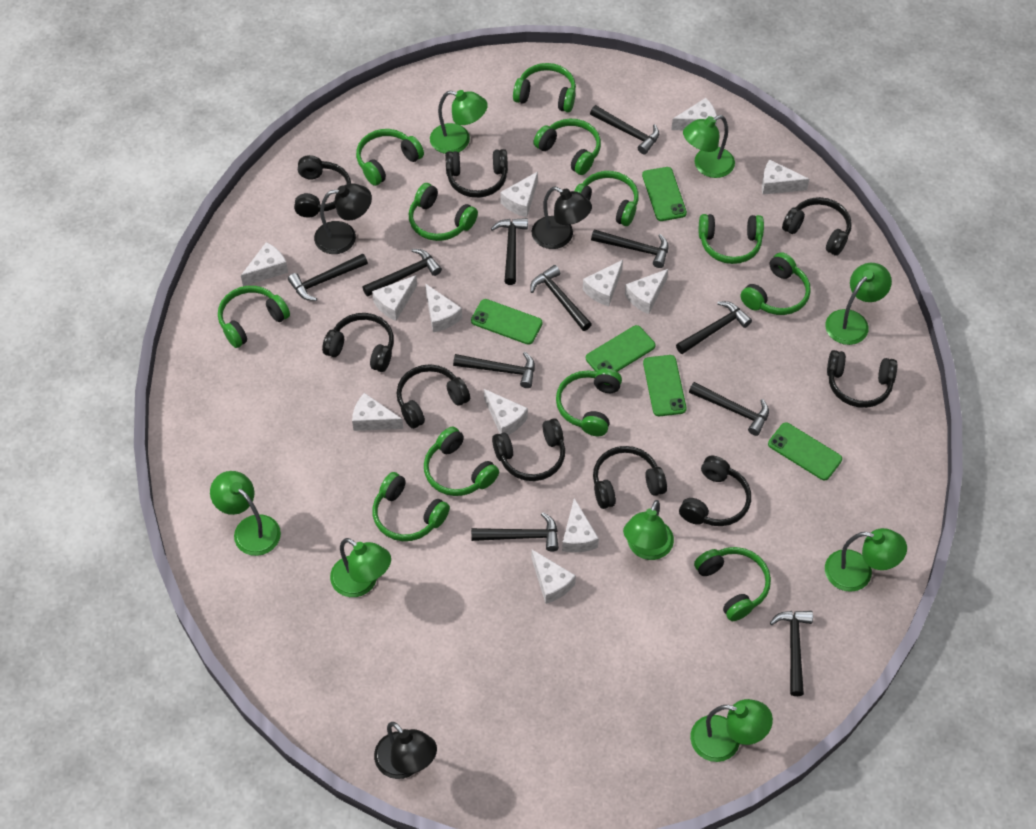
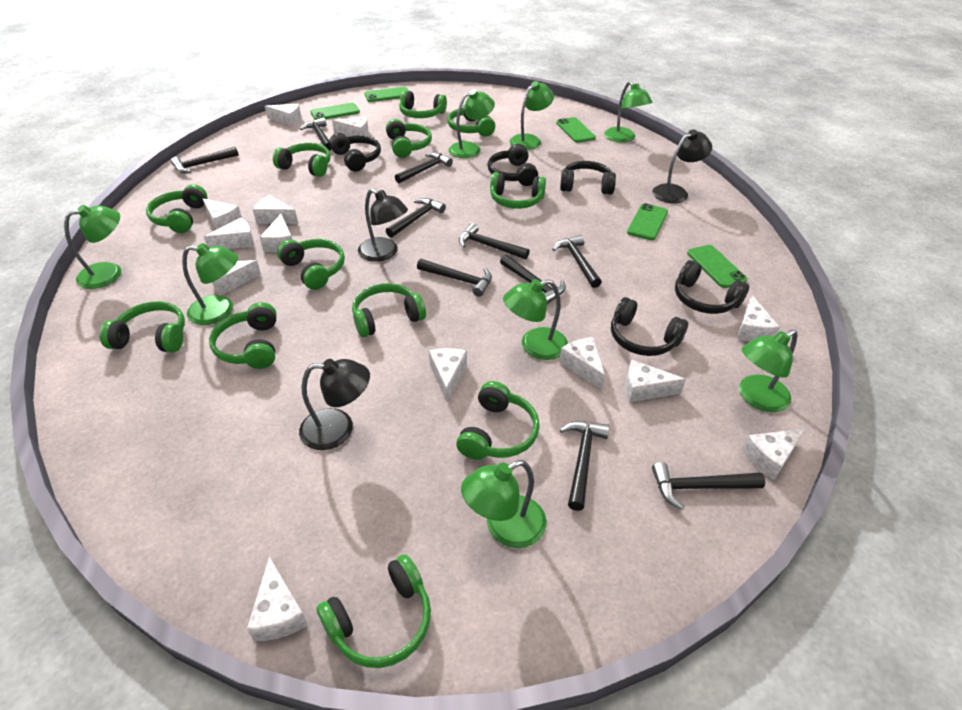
black hammer: [288,254,368,301] [362,249,442,297] [453,352,535,388] [471,512,559,552] [491,218,528,285] [530,265,592,331] [590,105,659,154] [591,229,669,268] [676,301,752,354] [689,382,769,436] [770,611,813,696] = 11 -> [171,147,239,173] [300,118,331,151] [386,198,446,238] [395,152,453,183] [417,259,492,297] [459,223,530,259] [500,255,566,304] [552,235,602,288] [560,421,610,511] [652,462,765,510] = 10
black headphones: [294,155,351,218] [322,313,394,372] [396,364,470,429] [445,149,508,198] [492,418,565,481] [593,446,667,509] [679,456,751,526] [782,197,852,256] [827,350,898,408] = 9 -> [329,133,381,172] [488,144,538,186] [560,161,616,195] [611,297,688,356] [675,260,749,314] = 5
white cheese: [241,242,288,286] [352,393,403,431] [372,275,417,321] [425,283,462,332] [484,389,528,435] [500,172,538,217] [531,550,576,604] [562,498,599,553] [583,260,623,306] [625,269,668,314] [671,98,717,130] [762,159,810,195] = 12 -> [203,199,242,230] [204,218,254,249] [212,260,261,296] [247,557,308,641] [253,195,298,224] [259,214,292,252] [265,104,301,126] [332,117,369,137] [429,348,467,402] [559,337,605,390] [625,360,686,402] [737,295,780,342] [742,428,806,480] = 13

